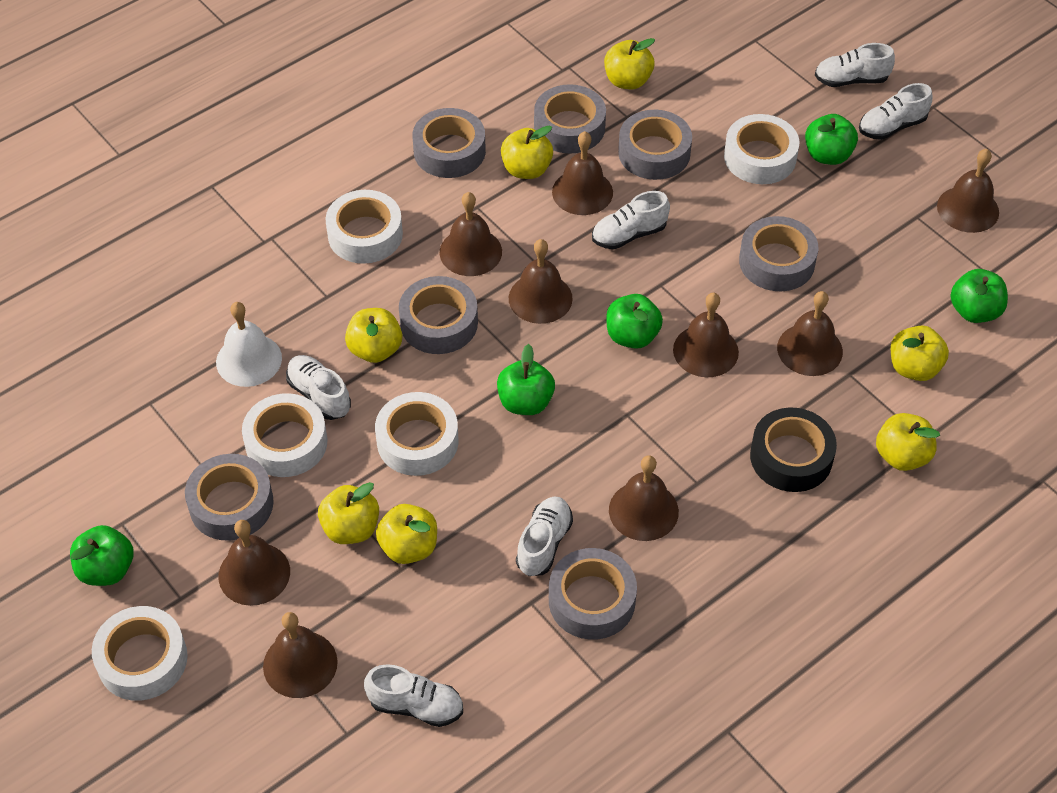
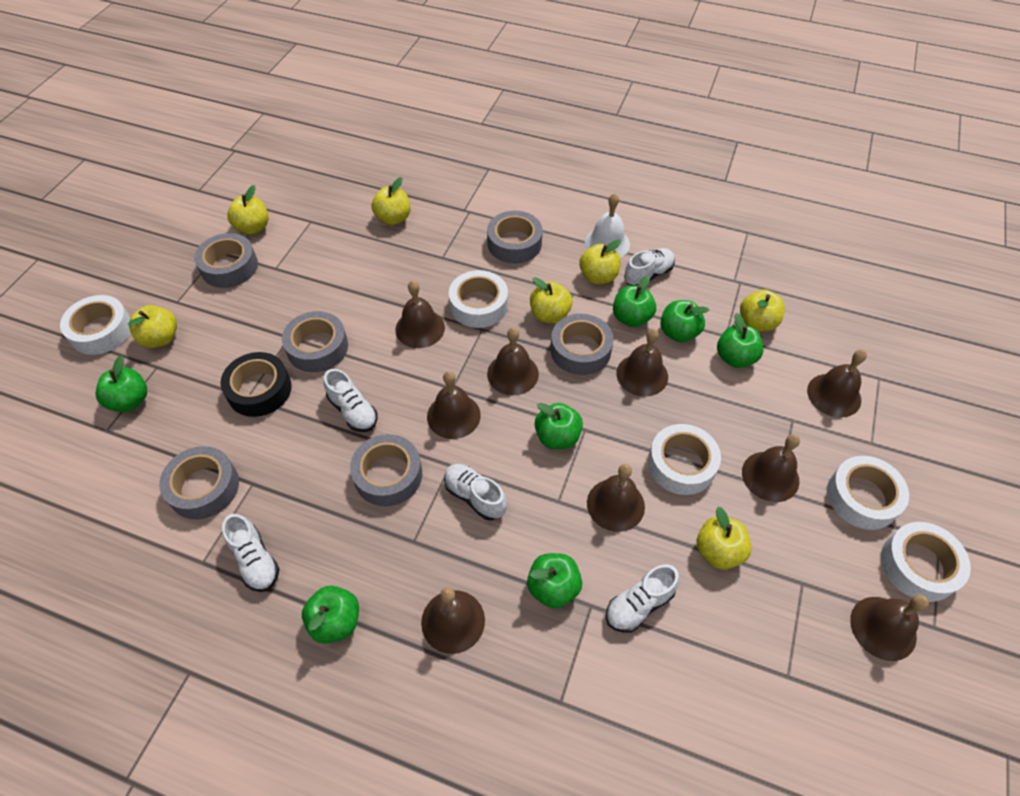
green apple: [70,525,134,586] [497,344,555,415] [606,294,663,349] [805,114,858,165] [950,269,1008,323] = 5 -> [96,355,147,412] [302,586,359,644] [527,553,582,609] [535,403,583,449] [613,275,656,327] [660,300,709,342] [717,313,764,368] = 7
grey tape: [185,454,274,541] [399,276,478,354] [413,108,486,178] [534,84,606,154] [549,548,637,640] [618,110,692,180] [739,216,818,291] = 7 -> [159,446,239,519] [194,233,258,288] [282,311,348,372] [350,434,422,506] [487,211,543,263] [550,314,614,375] = 6
white shoe: [286,355,351,420] [364,664,463,727] [516,497,573,576] [592,191,670,249] [815,43,895,87] [859,83,933,140] = 6 -> [222,514,280,592] [324,369,378,432] [444,464,507,520] [606,564,679,633] [624,248,675,285] = 5

